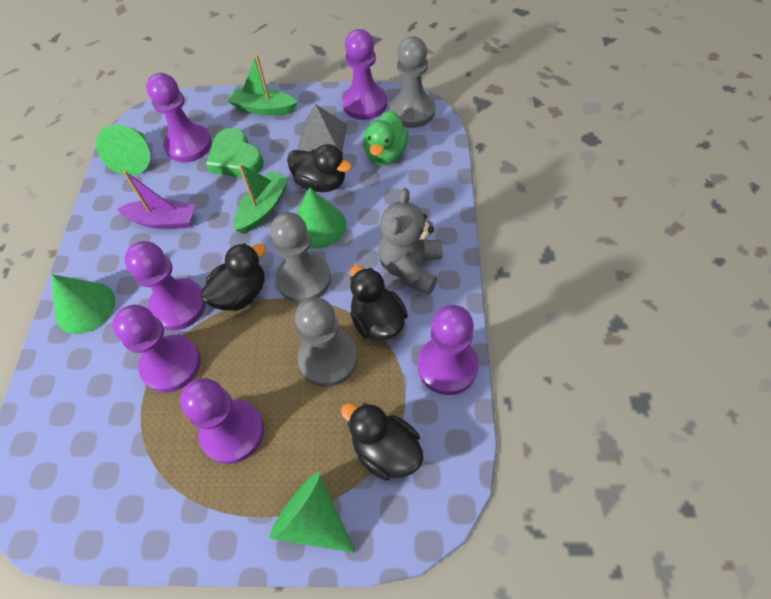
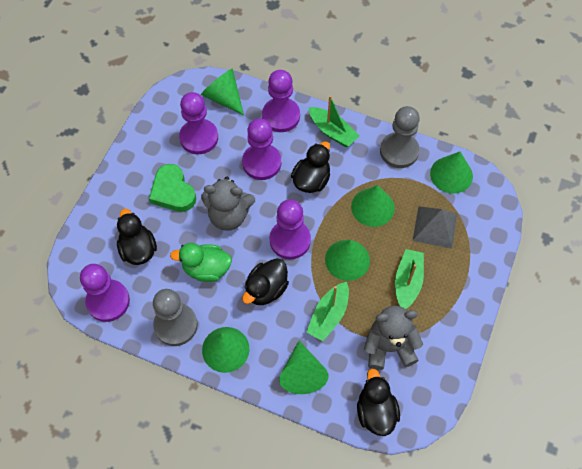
green boat: [228,54,298,115] [234,164,289,234] = 2 -> [306,282,349,341] [309,95,359,147] [395,249,424,309] = 3
green cone: [52,274,115,334] [96,125,150,176] [270,472,356,553] [297,187,346,249] = 4 -> [201,69,244,115] [202,327,249,373] [279,341,328,394] [325,240,370,281] [351,185,395,227] [430,152,473,193] = 6
grey pawn: [270,212,331,303] [295,297,358,387] [390,36,435,128] = 3 -> [153,289,198,346] [380,106,420,168] = 2
grey teddy bear: [378,188,442,295] = 1 -> [201,177,255,231] [364,306,423,370] = 2
purple boat: [117,170,196,229] = 1 -> none = 0
purple pawn: [112,305,201,393] [125,241,206,330] [146,73,212,162] [180,378,264,464] [342,29,387,120] [418,305,479,395] = 6 -> [80,264,130,322] [179,92,218,154] [242,118,281,180] [262,70,300,132] [270,199,311,259] = 5

